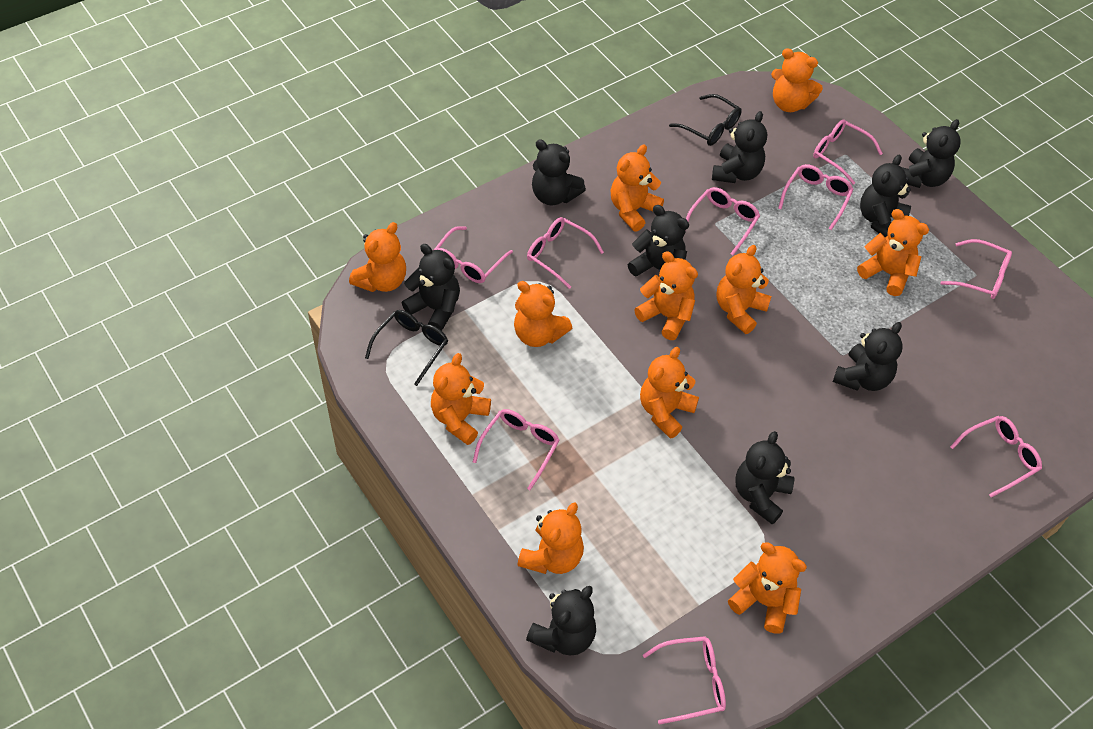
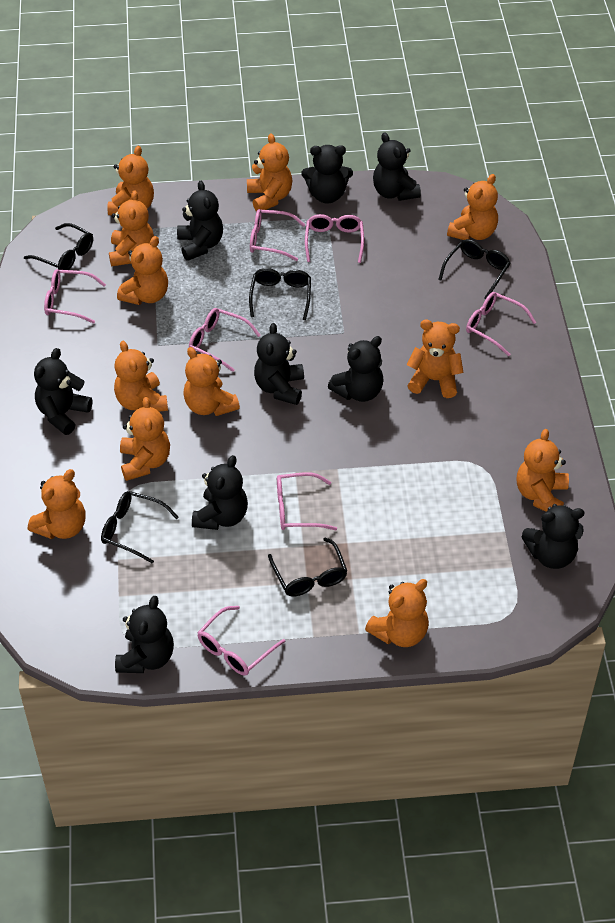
black glasses: [365,310,448,386] [669,94,742,146] = 2 -> [24,223,93,270] [101,491,179,564] [249,268,311,320] [268,538,347,597] [438,239,510,299] = 5
orange teddy bear: [349,222,406,292] [431,353,491,445] [514,281,572,347] [517,502,584,574] [611,144,664,232] [634,251,698,340] [640,347,699,439] [717,245,771,334] [728,542,807,634] [771,48,823,112] [857,209,929,296] = 11 -> [28,469,86,539] [107,146,154,215] [109,190,154,267] [114,341,168,412] [117,236,168,305] [120,397,170,481] [183,347,240,416] [247,134,292,211] [365,579,429,647] [407,320,464,398] [447,174,498,240] [517,429,569,512] = 12
pink glasses: [434,226,513,283] [473,409,560,490] [527,217,604,289] [643,636,726,725] [686,187,760,255] [778,164,854,230] [813,120,883,185] [940,239,1012,299] [950,416,1042,498] = 9 -> [44,269,106,324] [189,308,260,372] [197,606,285,676] [250,209,305,261] [277,472,337,530] [305,214,364,263] [466,292,536,356] = 7

